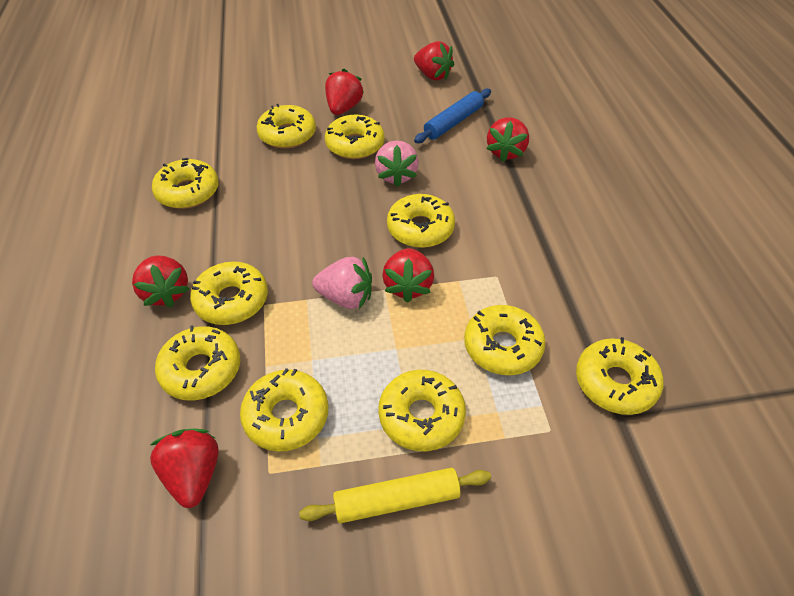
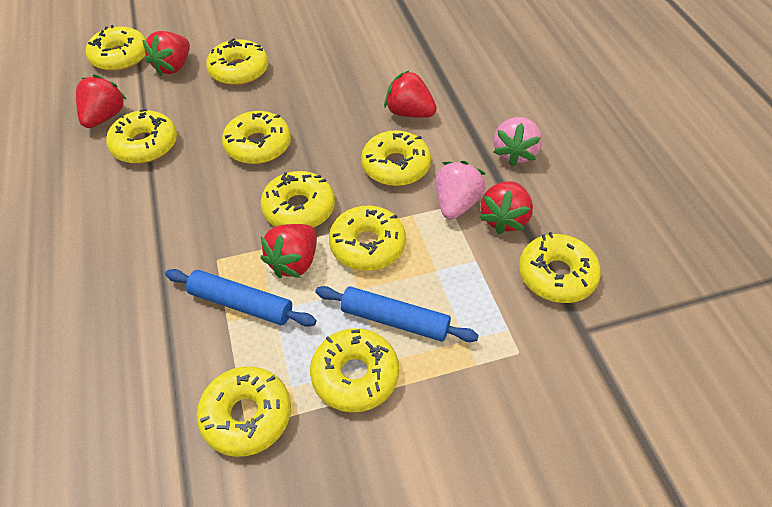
blue rolling pin: [414,89,491,143] = 1 -> [165,269,316,327] [315,286,479,342] = 2
red strawberry: [132,255,190,308] [150,429,219,508] [325,68,364,115] [382,248,434,303] [414,41,455,80] [486,117,529,162] = 6 -> [76,74,127,128] [143,31,190,75] [261,224,317,278] [384,70,437,118] [479,181,533,234] = 5
yellow rolling pin: [299,468,491,523] = 1 -> none = 0

